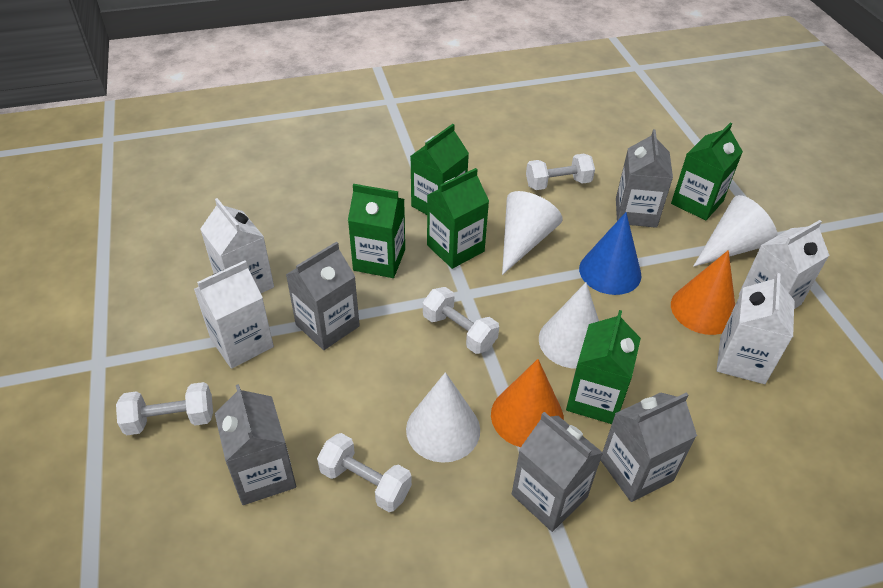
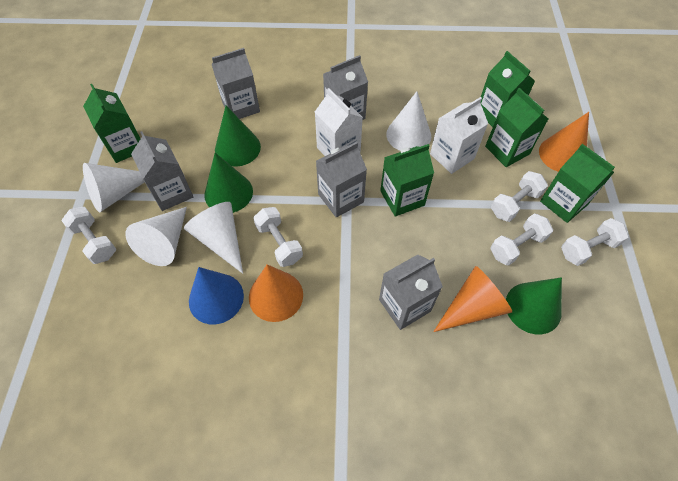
green cone: none = 0 -> [204,153,253,213] [215,105,261,167] [506,277,562,334] = 3
orange cone: [491,359,564,447] [671,250,735,335] = 2 -> [249,264,303,322] [433,266,512,332] [539,112,589,172] = 3
white carton: [194,261,274,369] [200,198,274,293] [717,273,794,384] [739,220,829,309] = 4 -> [315,88,363,156] [430,97,488,174] = 2
white dumbbell: [116,382,213,435] [317,433,412,512] [423,287,499,354] [526,154,595,190] = 4 -> [61,207,116,264] [253,207,303,267] [491,171,548,222] [491,213,553,266] [561,218,629,266] = 5

